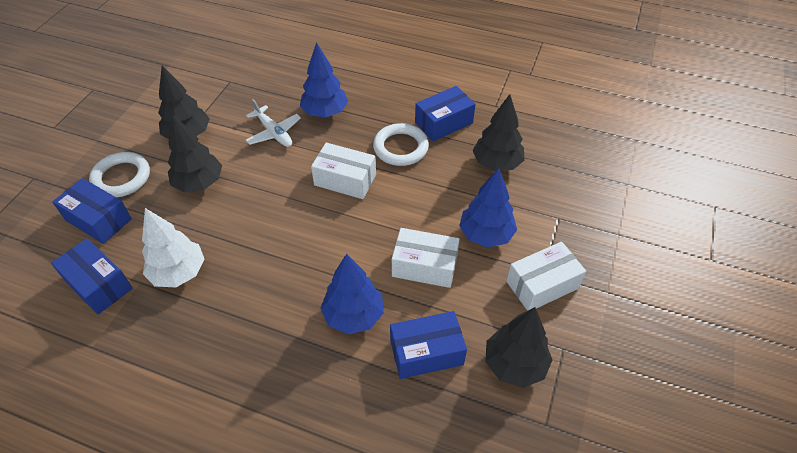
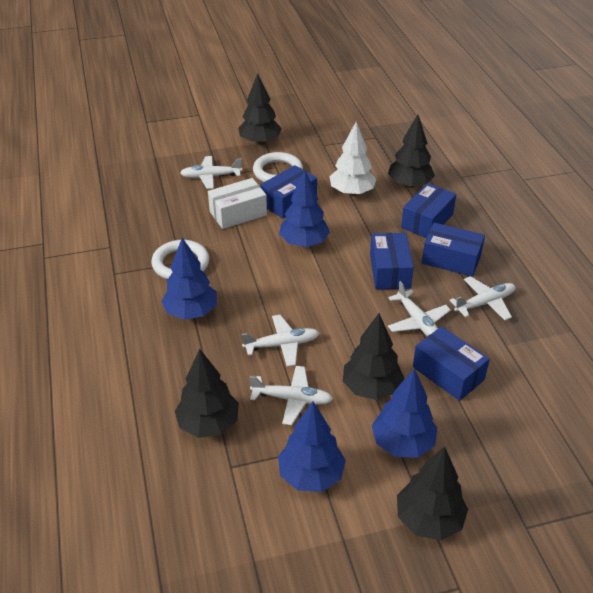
black tree: [158,66,210,139] [168,114,222,192] [472,94,525,171] [485,307,553,388] = 4 -> [175,349,239,438] [238,74,282,145] [343,313,404,400] [388,115,435,188] [397,447,468,540] = 5
blue box: [51,238,133,315] [52,178,132,244] [390,311,467,379] [415,86,476,142] = 4 -> [260,165,317,219] [370,233,414,289] [401,183,456,238] [413,326,490,401] [422,223,485,277] = 5
blue tree: [300,42,348,118] [321,254,384,335] [459,168,517,248] = 3 -> [161,238,217,320] [278,401,346,492] [279,170,330,247] [372,369,437,458] = 4
white box: [311,143,376,199] [392,228,460,288] [506,242,586,311] = 3 -> [208,178,267,229] = 1
white plane: [246,99,301,147] = 1 -> [180,156,242,189] [242,315,319,367] [250,366,333,425] [388,281,451,336] [449,276,515,320] = 5

